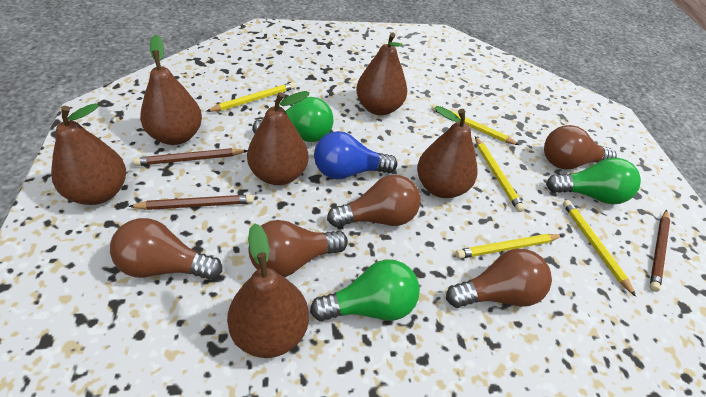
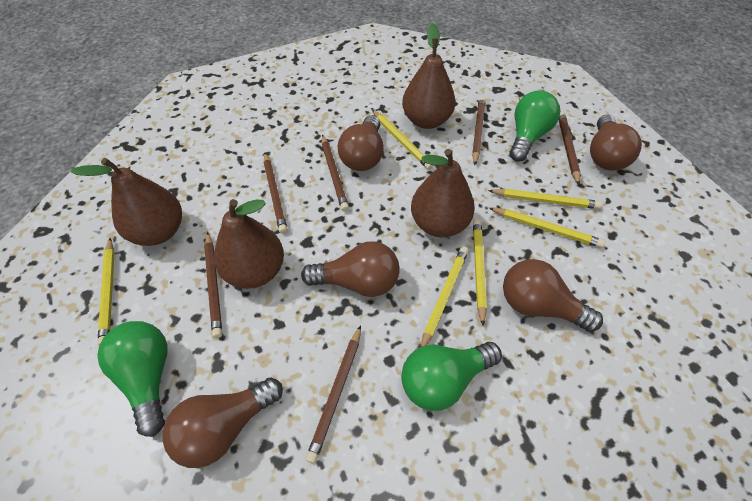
blue light bulb: [314,131,397,179] = 1 -> none = 0
brown pear: [51,103,126,205] [140,35,202,145] [227,223,309,358] [247,91,310,185] [356,32,407,115] [417,106,478,198] = 6 -> [71,158,182,246] [214,199,284,289] [402,23,456,129] [411,149,475,237] = 4
brown pencil: [128,195,254,210] [133,148,248,166] [650,210,670,292] = 3 -> [204,232,222,338] [264,153,288,234] [306,325,361,464] [322,134,349,211] [472,97,486,165] [559,111,581,185] = 6
yellow pencil: [206,82,295,112] [431,104,519,145] [456,234,563,259] [475,136,525,212] [563,200,636,297] = 5 -> [98,238,115,346] [372,110,433,170] [421,247,468,347] [473,219,487,326] [488,189,602,209] [489,208,605,248] = 6

